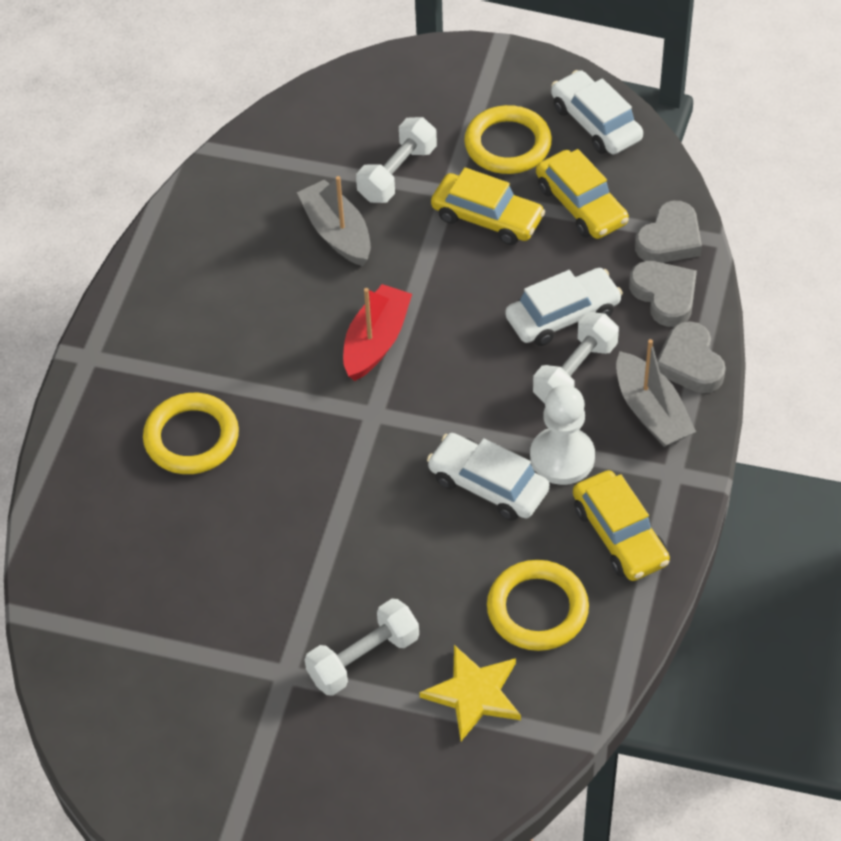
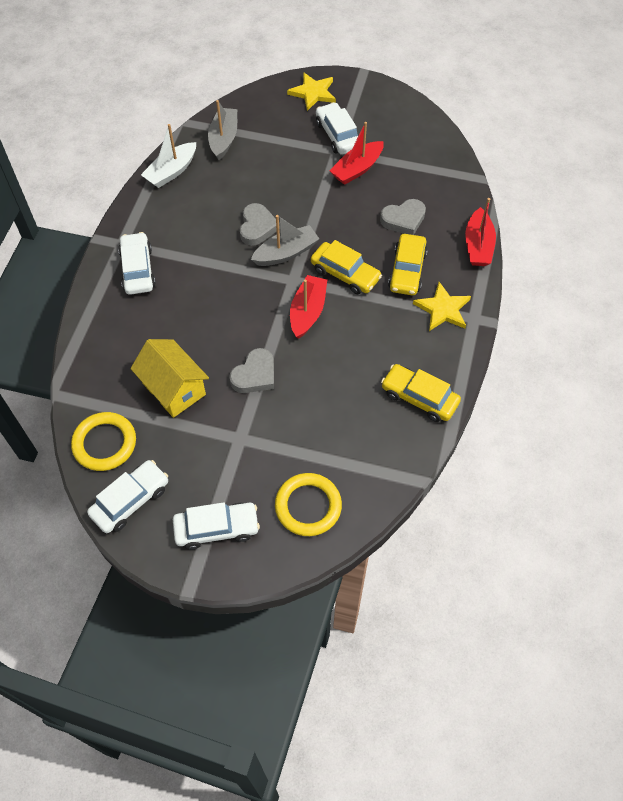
red boat: [343,284,412,381] = 1 -> [290,275,327,339] [329,122,384,185] [465,198,496,266] = 3
white boat: none = 0 -> [141,124,196,188] = 1
white car: [427,433,550,521] [505,268,623,346] [551,70,643,154] = 3 -> [87,460,168,533] [118,232,156,295] [173,502,260,550] [316,102,359,155] = 4
white dumbbell: [305,599,419,696] [356,117,437,203] [533,312,619,403] = 3 -> none = 0
white pawn: [530,385,595,485] = 1 -> none = 0
yellow house: none = 0 -> [130,339,209,418] = 1
yellow ring: [143,393,239,474] [464,105,552,174] [487,560,589,651] = 3 -> [71,412,136,471] [275,473,342,536] = 2
yellow star: [420,645,521,741] = 1 -> [287,73,336,111] [413,282,471,331] = 2

